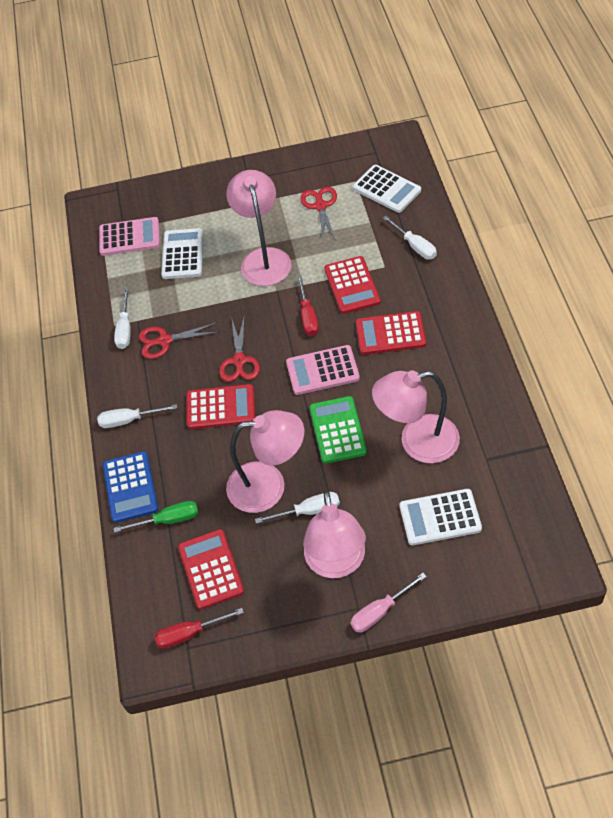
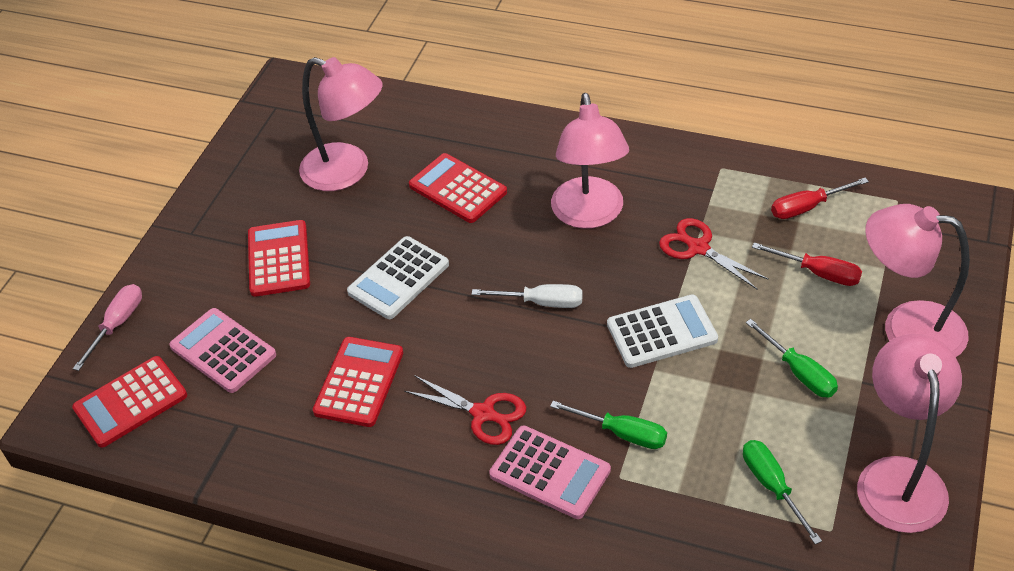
blue calculator: [103,451,158,523] = 1 -> none = 0
green calculator: [309,396,367,464] = 1 -> none = 0
green screwdriver: [114,501,198,533] = 1 -> [550,401,667,449] [743,440,822,544] [746,319,838,397] = 3
red scissors: [139,323,219,359] [219,318,260,382] [300,187,337,242] = 3 -> [404,375,526,445] [659,218,769,289] = 2
white calculator: [161,228,204,279] [353,165,421,213] [399,489,482,545] = 3 -> [347,236,449,319] [607,294,718,368] = 2
white screwdriver: [97,404,177,428] [114,287,131,349] [255,492,340,524] [383,216,437,259] = 4 -> [471,284,583,308] = 1

